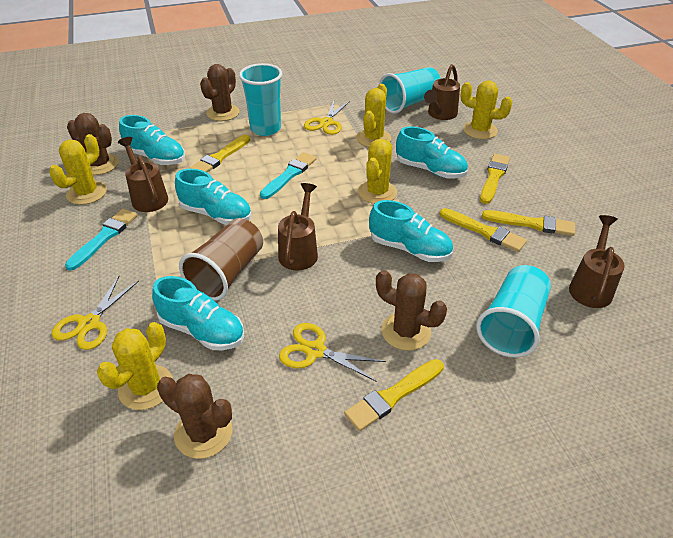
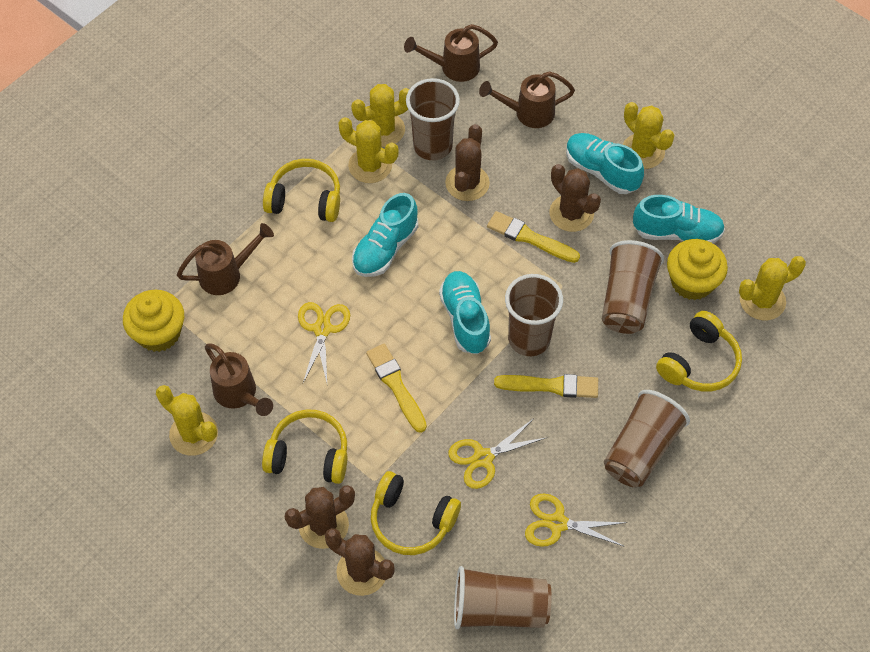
brown cup: [179,218,263,301] = 1 -> [406,78,460,160] [454,566,552,629] [505,274,563,356] [602,240,664,334] [604,390,690,487] = 5
turquoise brush: [65,209,137,271] [260,152,316,199] = 2 -> none = 0
turquoise cup: [239,63,282,136] [379,67,441,114] [476,265,551,358] = 3 -> none = 0
turquoise shoe: [119,115,185,165] [152,276,244,350] [175,169,251,225] [369,200,453,262] [396,126,468,178] = 5 -> [352,193,418,277] [439,271,491,354] [566,133,644,194] [633,195,725,243] = 4
yellow brush: [189,135,250,172] [344,359,444,431] [440,208,527,252] [480,154,510,204] [482,210,575,236] = 5 -> [366,344,427,433] [487,211,580,263] [494,374,598,398] = 3
yellow cupcake: none = 0 -> [123,290,184,352] [667,239,728,300] = 2
yellow headphones: none = 0 -> [262,410,347,484] [263,159,340,222] [371,471,461,555] [656,311,742,392] = 4

